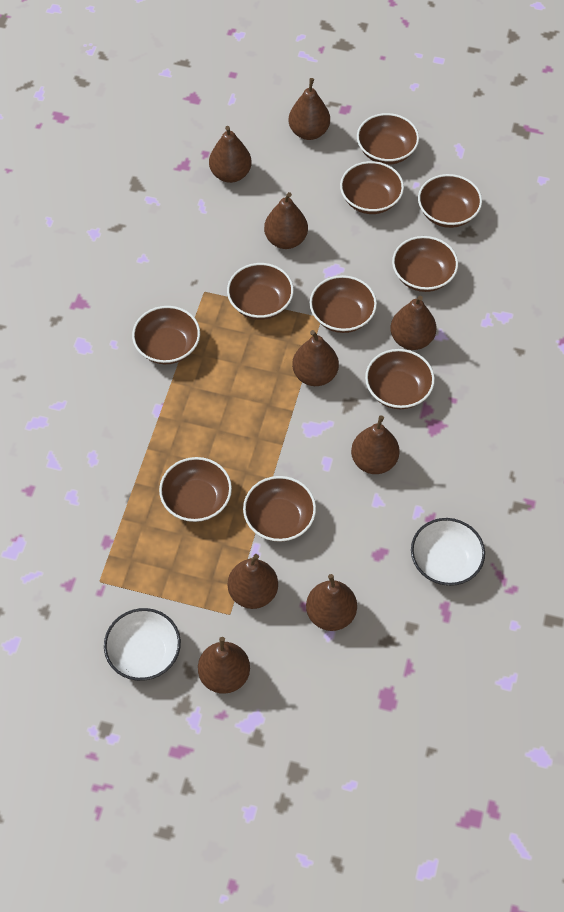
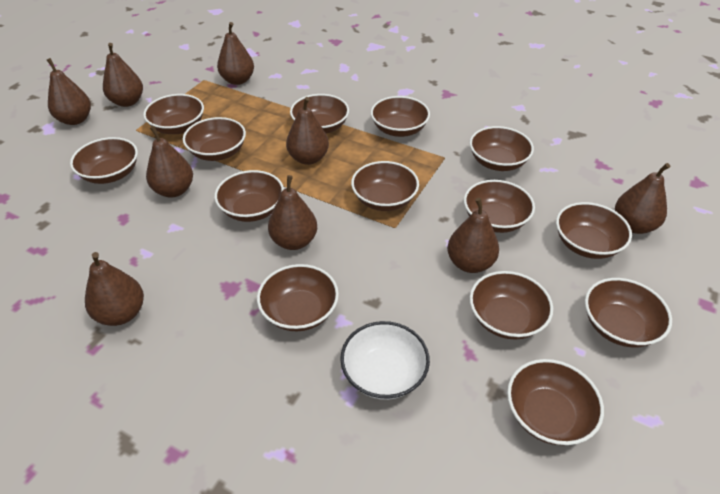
brown bowl: [132,306,200,364] [159,457,232,522] [227,263,294,320] [243,476,316,542] [310,275,377,333] [340,161,404,214] [357,113,419,165] [365,349,435,409] [392,236,458,292] [418,174,482,228] = 10 -> [70,137,138,184] [143,94,204,134] [183,117,246,161] [214,170,284,222] [257,264,339,331] [290,94,349,134] [351,161,419,211] [371,96,430,137] [464,180,535,233] [470,126,534,171] [470,271,553,340] [507,359,604,445] [556,202,632,259] [585,278,672,347] = 14
white bowl: [104,608,181,681] [411,518,485,586] = 2 -> [340,321,430,400] = 1

